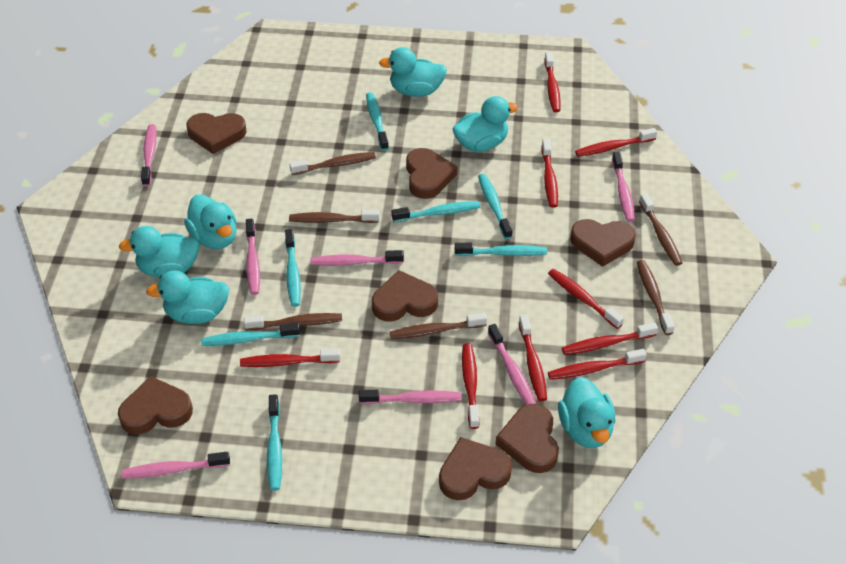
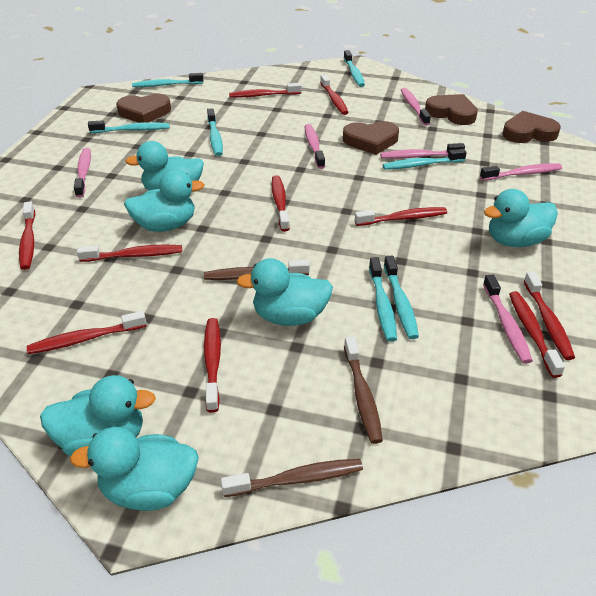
brown heart: [118,376,193,434] [186,113,247,154] [372,270,438,322] [406,148,457,199] [439,437,512,500] [495,404,559,473] [570,219,636,267] = 7 -> [116,94,171,123] [343,121,399,155] [425,94,478,125] [502,111,561,143] = 4
brown toothbrush: [244,313,342,330] [289,210,379,223] [290,152,376,175] [390,313,487,339] [637,260,675,335] [639,193,682,266] = 6 -> [204,260,310,280] [221,459,363,497] [344,336,383,444] = 3
pink toothbrush: [122,452,230,479] [141,124,157,186] [246,218,260,295] [311,250,404,266] [359,390,462,404] [488,324,536,405] [612,152,635,222] = 7 -> [74,148,91,198] [305,124,325,169] [380,143,465,159] [401,88,431,126] [480,164,562,181] [483,275,533,364] = 6
red toothbrush: [240,349,340,367] [462,343,480,429] [519,315,547,401] [541,139,558,208] [544,52,561,112] [548,269,624,329] [548,349,647,380] [562,322,658,355] [575,128,657,157] = 9 -> [19,201,36,270] [27,311,147,354] [77,245,182,262] [204,318,221,413] [229,83,302,98] [272,175,290,232] [320,74,349,115] [355,207,447,226] [509,291,565,378] [524,272,575,360] = 10

